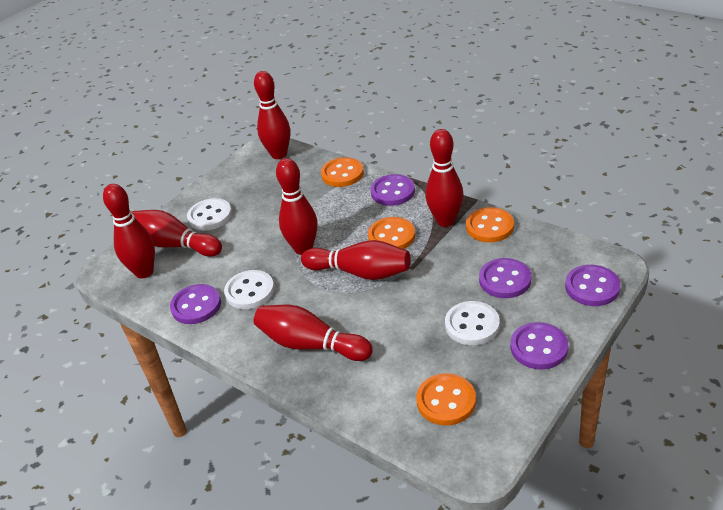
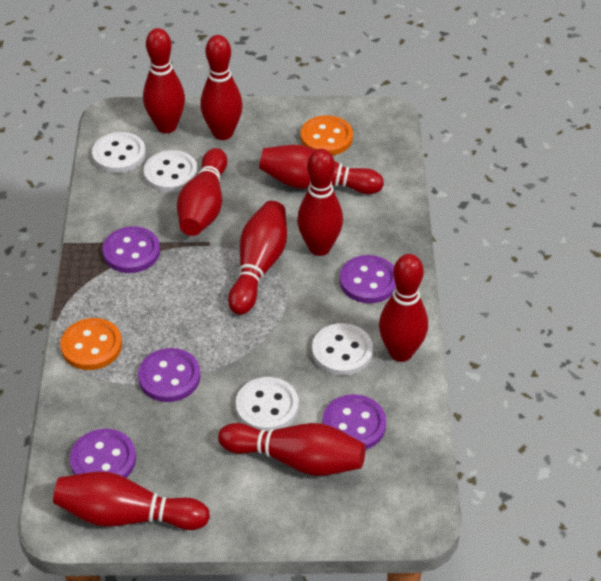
orange button: [321,157,364,187] [368,217,415,249] [416,373,476,426] [466,207,514,242] = 4 -> [60,318,122,370] [301,115,353,155] = 2
red bowling pin: [103,184,155,278] [131,210,222,257] [254,71,290,159] [254,305,373,361] [276,158,318,255] [301,240,411,280] [425,129,464,227] = 7 -> [53,472,210,530] [143,28,185,133] [177,148,227,236] [200,35,243,140] [218,423,365,476] [228,201,287,315] [259,145,384,194] [297,149,343,256] [379,254,428,362] = 9
white button: [187,198,232,231] [224,270,275,309] [445,301,500,345] = 3 -> [92,132,146,173] [144,150,198,192] [235,377,299,431] [312,323,373,376] = 4

